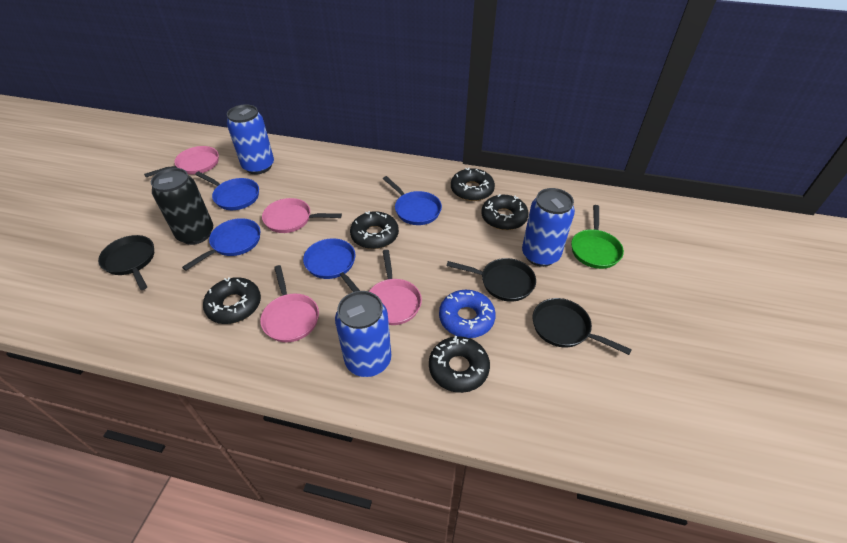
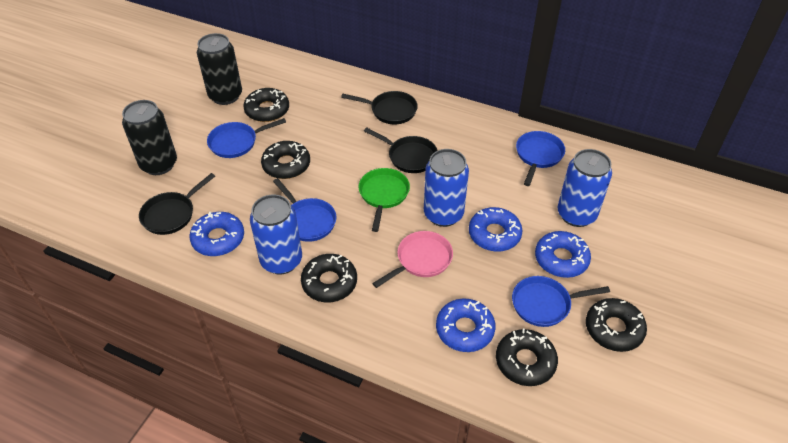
black can: [151,168,213,245] = 1 -> [122,100,177,175] [197,33,242,105] = 2
blue donut: [439,290,496,338] = 1 -> [189,212,244,256] [436,299,496,352] [469,207,522,252] [535,231,591,278] = 4
pink pan: [144,146,219,177] [260,265,319,342] [262,198,342,233] [369,250,422,325] = 4 -> [372,231,453,288] = 1

